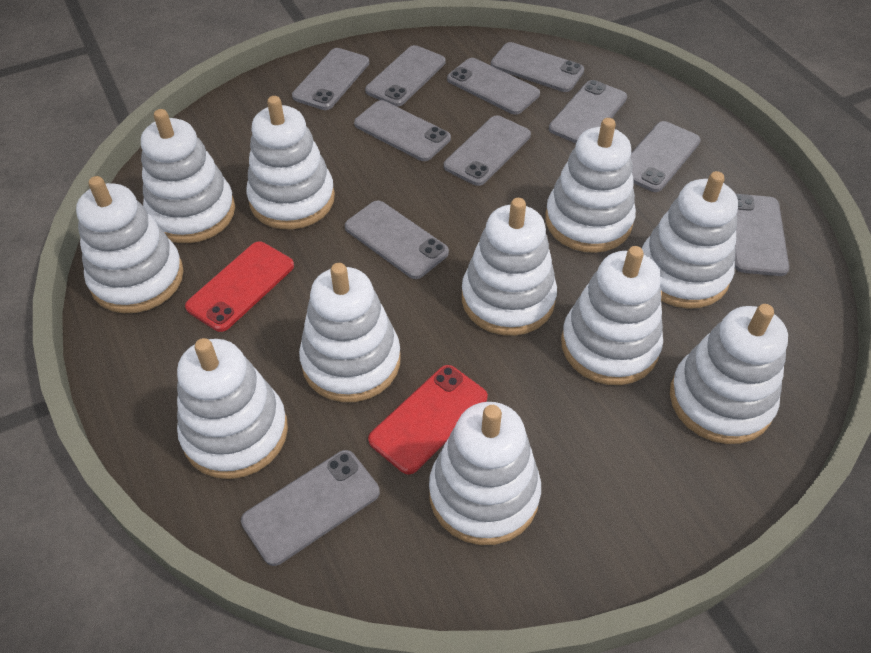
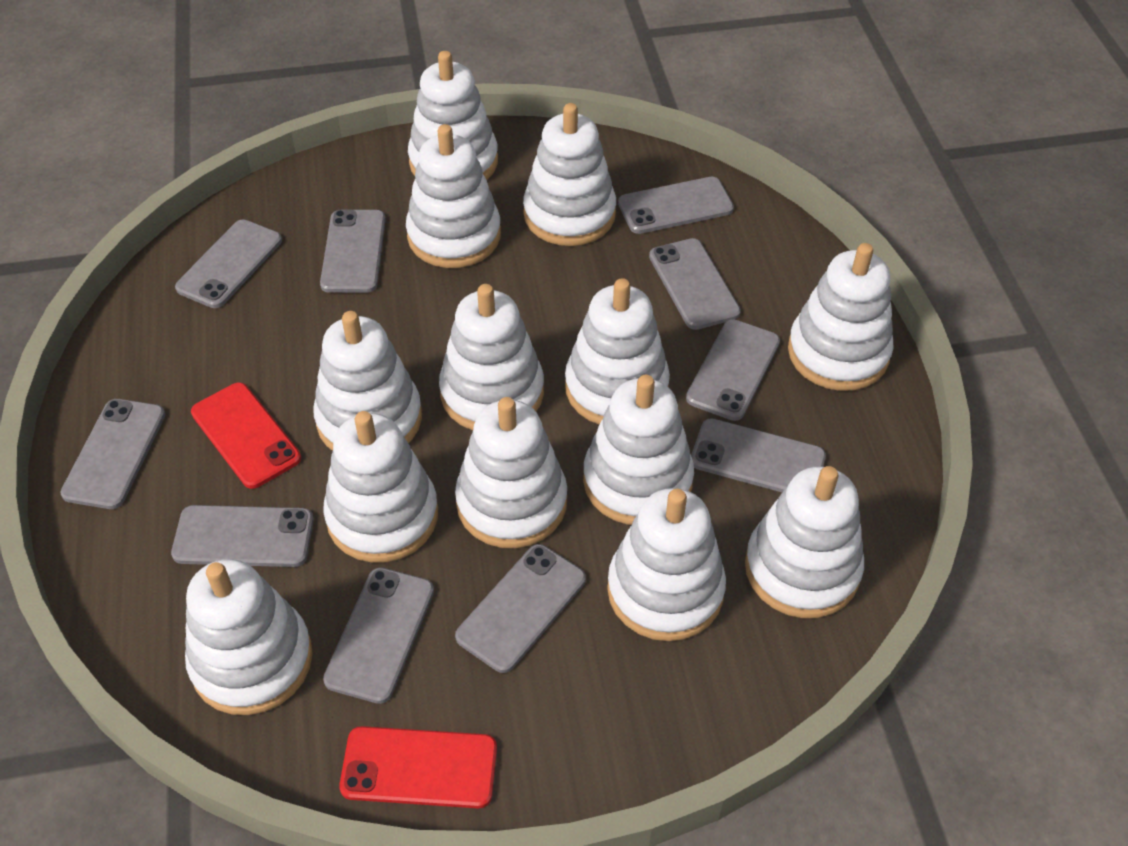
grey phone: [241,450,380,566] [292,48,369,110] [345,201,449,279] [354,100,451,161] [365,45,445,106] [444,115,531,186] [447,58,540,115] [491,42,584,92] [549,80,627,143] [630,121,701,192] [734,194,789,276] = 11 -> [60,399,165,509] [171,505,314,567] [175,219,282,308] [320,210,386,293] [323,567,434,704] [455,544,586,673] [618,177,734,234] [649,238,741,330] [686,319,780,421] [691,418,826,492] = 10
white stacking toy: [76,176,184,313] [141,109,235,243] [177,338,288,479] [246,96,335,229] [299,263,400,402] [429,402,541,545] [462,198,557,336] [545,118,636,253] [561,246,663,385] [642,171,738,309] [670,304,788,444] = 11 -> [185,559,313,715] [313,311,422,451] [323,411,438,563] [406,124,501,268] [408,51,498,180] [439,284,544,430] [455,397,567,548] [523,103,616,246] [565,278,670,424] [583,375,694,525] [607,488,726,641] [745,466,864,618] [788,243,894,391] = 13

